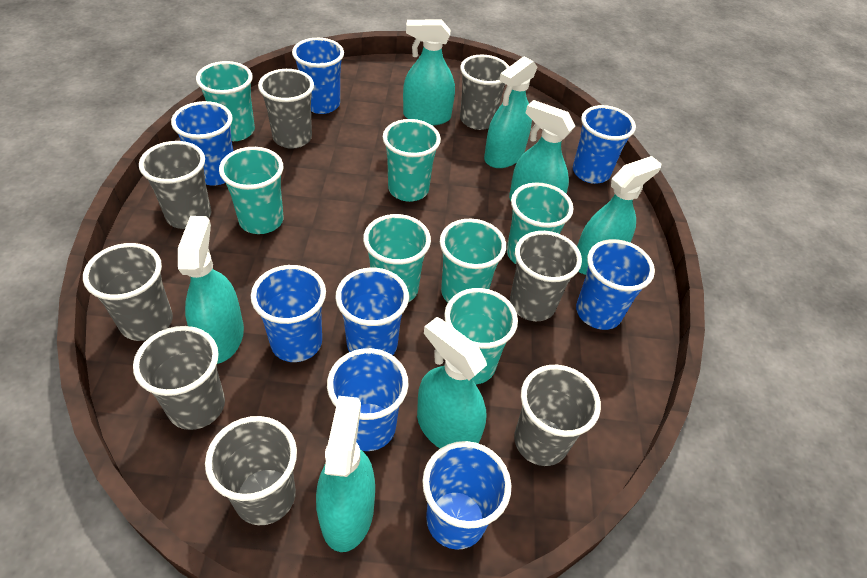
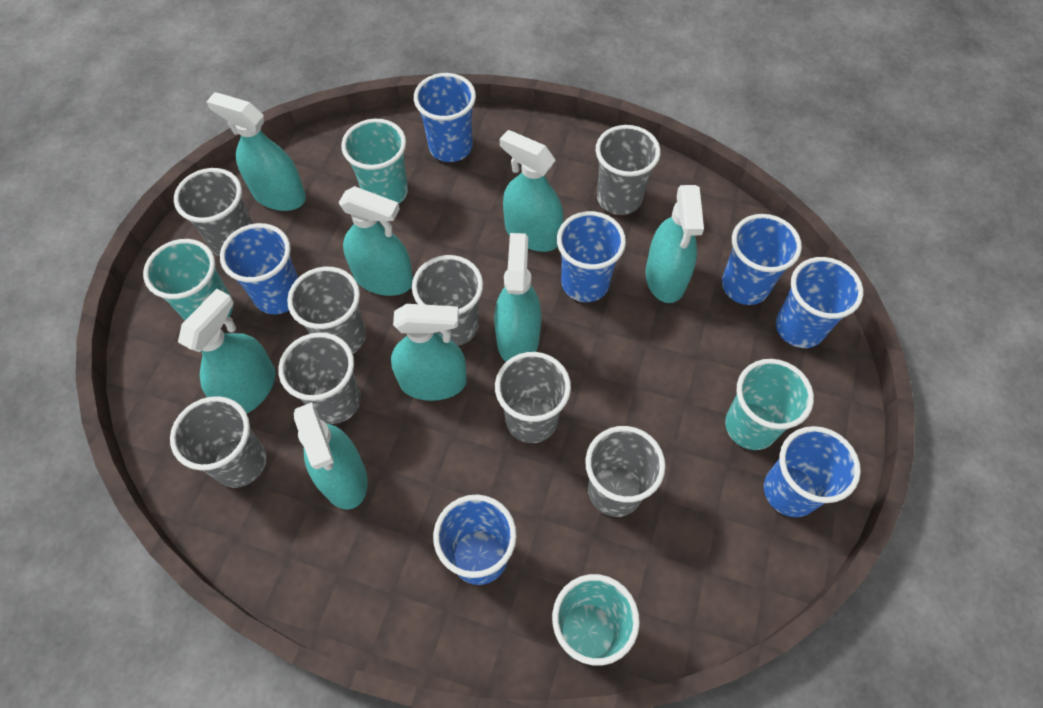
blue cup: [171,101,233,186] [251,265,326,362] [292,38,344,114] [327,348,409,451] [335,268,409,355] [422,441,511,550] [573,105,636,184] [576,239,655,330] = 8 -> [220,223,298,314] [414,73,476,162] [433,495,517,585] [557,211,626,302] [722,214,802,305] [764,426,861,517] [776,257,863,348] = 7
turquoise cup: [196,61,255,141] [219,147,284,234] [363,214,431,303] [383,119,441,202] [440,219,506,302] [444,288,518,385] [507,182,574,264] = 7 -> [143,239,233,320] [341,119,408,204] [552,574,640,666] [725,359,814,450] = 4
turquoise spray bottle: [178,216,244,364] [316,396,375,552] [403,19,455,125] [417,317,487,448] [484,57,537,168] [509,100,575,201] [577,156,661,275] = 7 -> [178,289,275,413] [206,92,306,211] [294,402,368,510] [338,186,413,296] [391,304,467,401] [495,233,541,362] [500,130,564,252] [646,185,704,303] = 8

